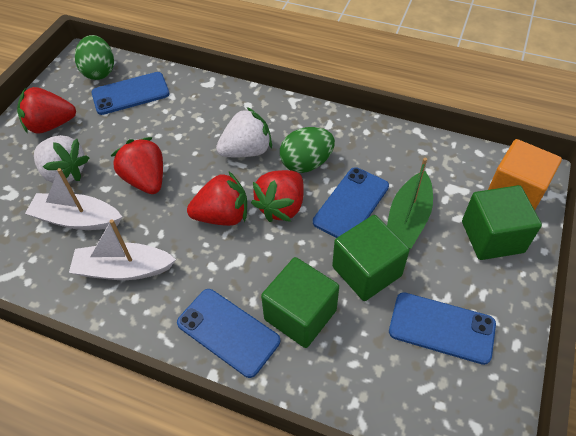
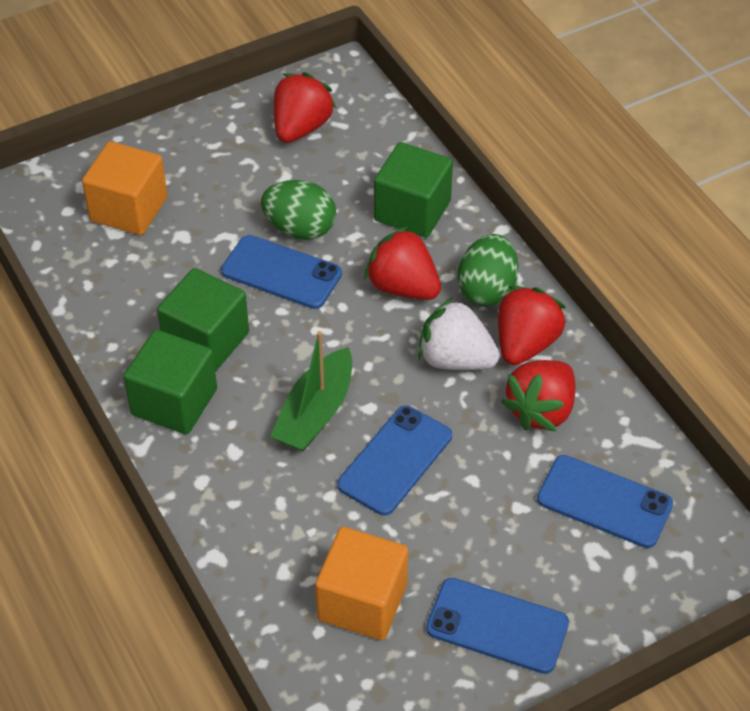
orange cube: [488,139,562,210] = 1 -> [82,141,167,235] [315,527,408,640] = 2
white boat: [25,168,122,230] [69,219,176,280] = 2 -> none = 0
white strawberry: [34,135,89,183] [216,107,272,157] = 2 -> [418,297,500,370] = 1

